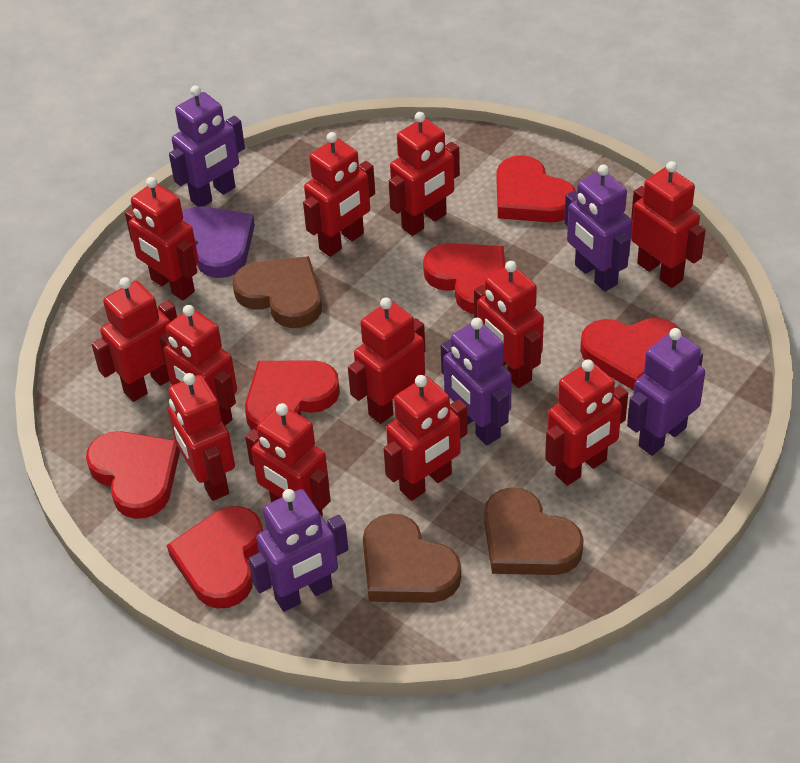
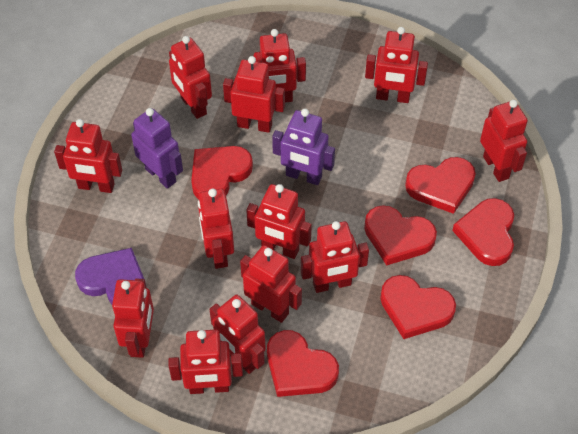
brown heart: [232,256,322,328] [363,514,461,603] [484,487,584,575] = 3 -> none = 0
purple robot: [169,86,245,207] [249,489,348,612] [441,318,512,445] [564,164,632,292] [627,328,705,456] = 5 -> [131,108,183,189] [272,109,335,185] = 2
red robot: [92,277,177,402] [125,177,199,300] [159,305,237,426] [168,373,235,501] [245,403,331,517] [303,132,375,257] [348,298,425,424] [384,375,468,501] [389,112,460,236] [474,261,544,388] [545,359,628,486] [631,161,706,288] = 12 -> [54,119,122,193] [112,278,154,358] [169,36,212,119] [169,330,243,394] [198,189,234,269] [209,295,266,374] [223,56,285,133] [240,245,302,323] [246,184,312,259] [254,29,306,102] [301,221,369,293] [365,27,428,103] [480,100,528,182] = 13

